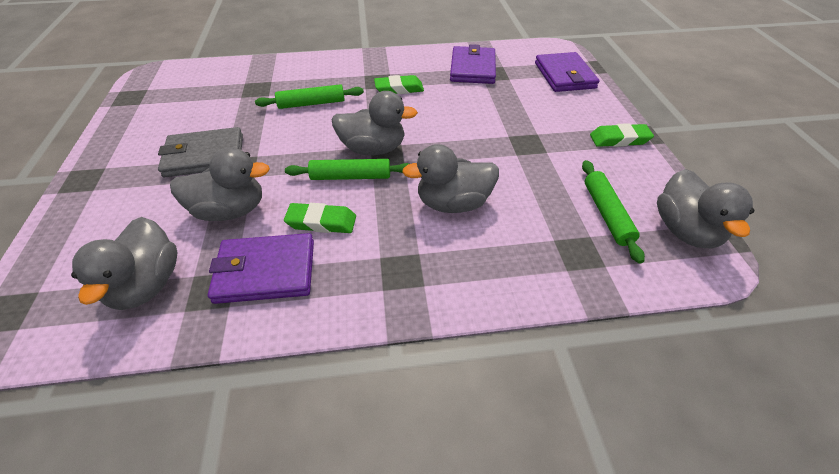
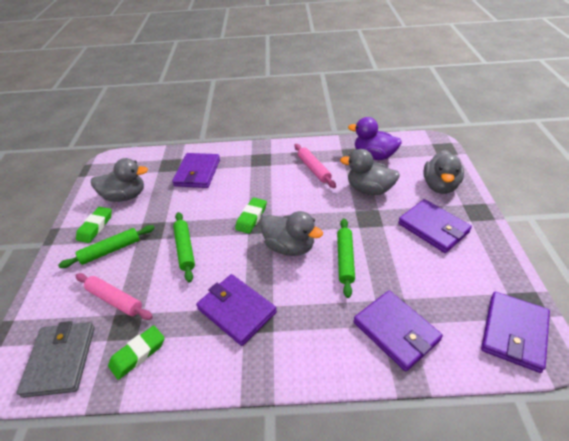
grey duck: [71,217,177,310] [170,148,270,221] [331,91,418,155] [402,144,499,213] [657,169,754,249] = 5 -> [91,158,148,202] [260,211,323,256] [340,149,400,195] [423,150,464,194] = 4
pink rolling pin: none = 0 -> [76,273,153,320] [294,144,336,188] = 2
purple duck: none = 0 -> [348,117,402,160] = 1
purple wallet: [208,233,314,304] [450,44,496,84] [535,52,600,92] = 3 -> [172,153,220,188] [196,274,277,346] [354,291,443,372] [398,199,472,253] [481,292,550,373] = 5

